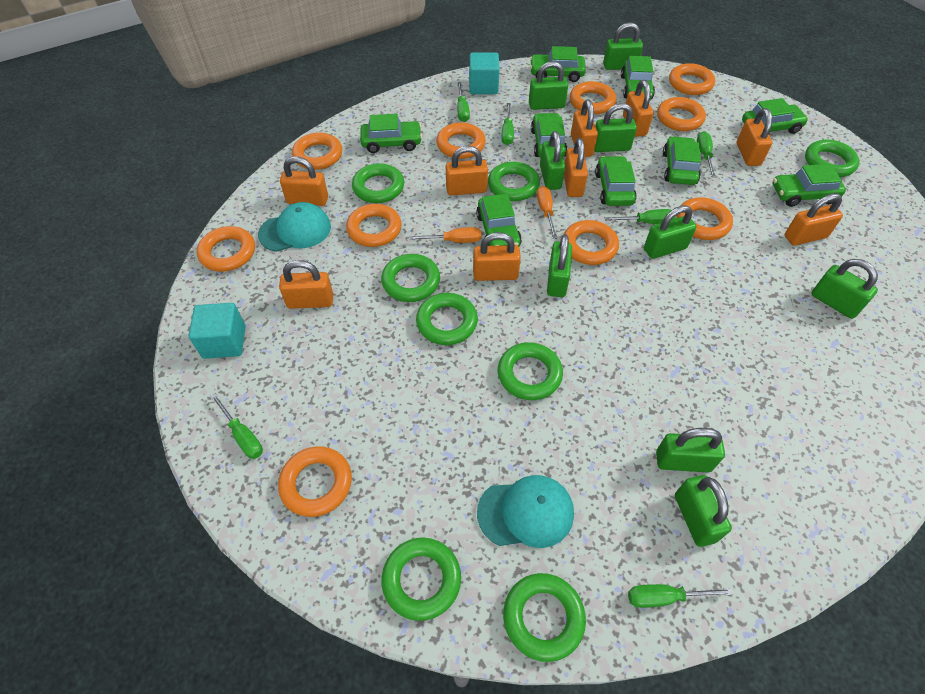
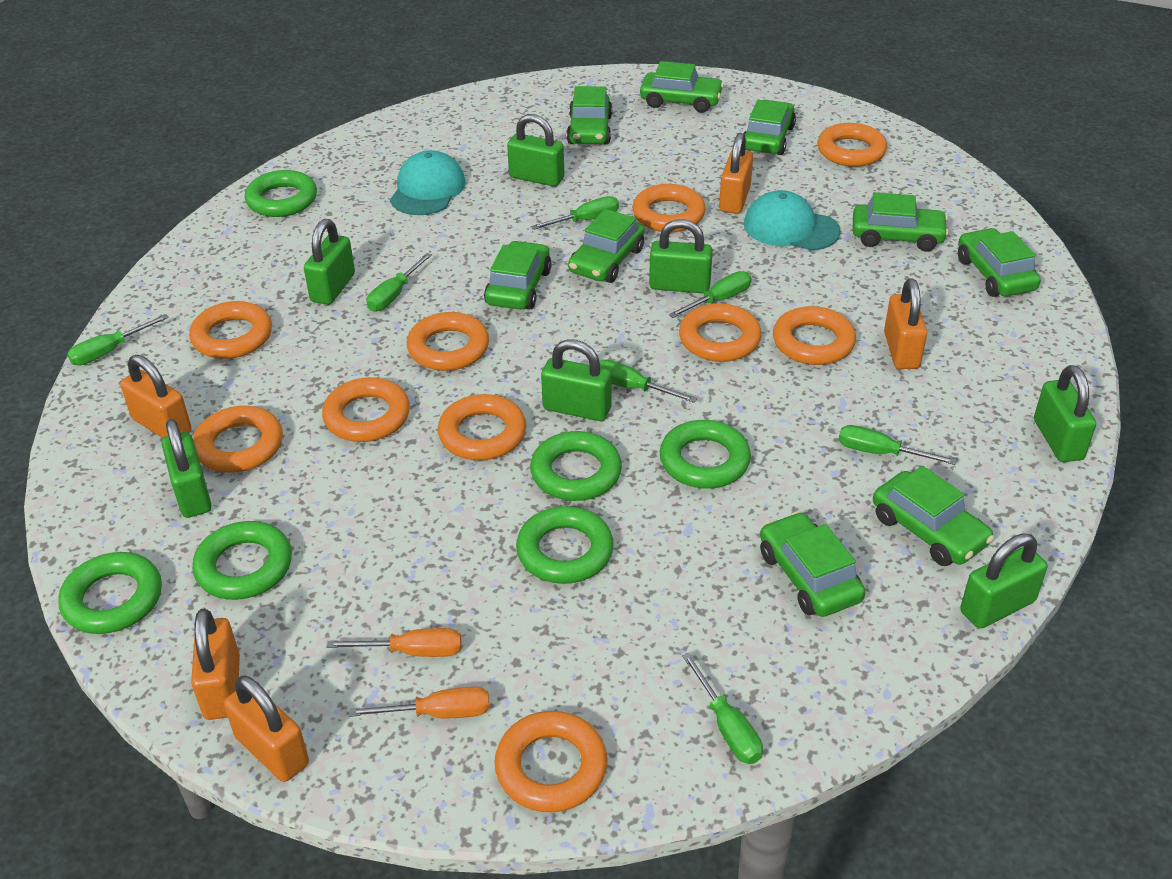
green padlock: [529,61,568,110] [540,131,565,190] [547,234,572,297] [594,103,637,152] [603,22,643,70] [644,205,697,259] [656,428,725,473] [675,475,732,547] [811,259,878,319] = 9 -> [162,419,212,518] [304,219,355,305] [507,114,564,187] [541,339,611,421] [649,219,713,294] [960,533,1047,629] [1034,365,1096,462] = 7
green ring: [352,163,404,203] [381,254,440,302] [381,538,461,621] [416,293,478,345] [488,162,540,201] [498,342,563,400] [503,573,586,662] [805,140,860,177] = 8 -> [58,552,162,634] [192,521,292,600] [245,170,317,217] [516,506,614,584] [530,431,622,501] [660,420,751,489] = 6
green screwdriver: [210,393,263,459] [457,82,470,122] [501,103,514,145] [605,209,676,224] [628,584,734,608] [697,131,716,177] = 6 -> [67,314,169,366] [367,253,432,312] [531,196,619,230] [599,359,697,403] [669,271,751,318] [682,652,763,764] [838,425,957,465] = 7
orange padlock: [279,260,333,309] [280,156,328,206] [446,146,488,195] [473,232,521,281] [564,138,588,197] [571,100,598,157] [623,80,654,137] [737,108,772,166] [785,193,843,246] = 9 -> [120,355,192,438] [191,608,240,720] [224,676,309,782] [719,133,753,214] [884,279,927,369] = 5
turquoise cube: [189,303,246,359] [469,52,500,94] = 2 -> none = 0

